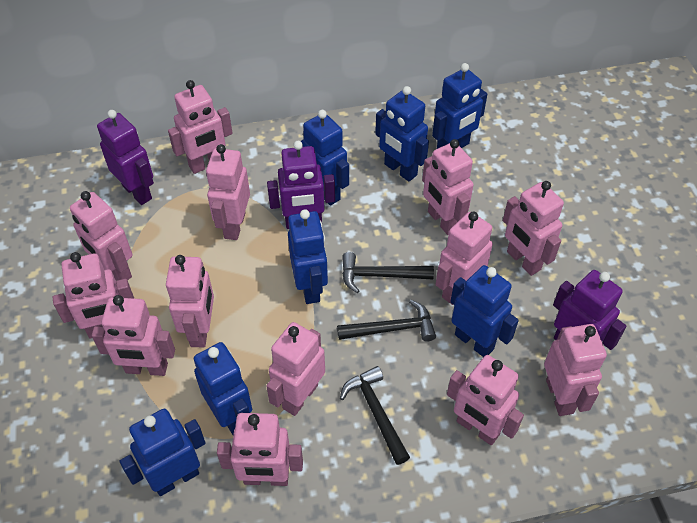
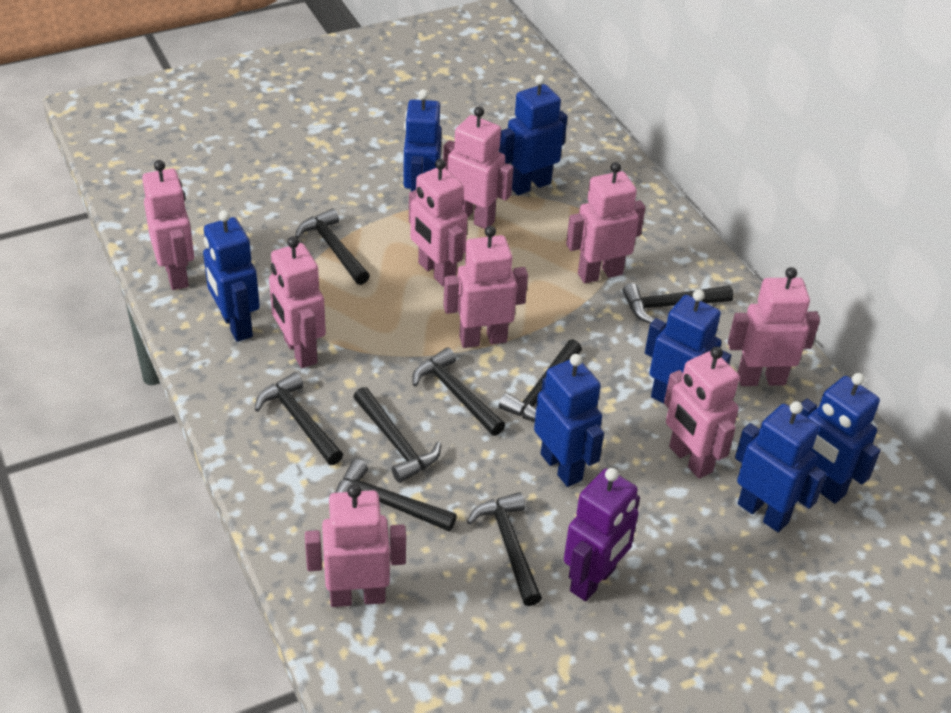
black hammer: [337,300,436,342] [340,366,410,465] [342,252,434,293] = 3 -> [255,372,343,465] [295,208,370,285] [335,459,457,532] [353,387,441,483] [412,347,505,436] [467,492,542,606] [499,339,582,422] [622,283,734,324] = 8
pink robot: [53,252,134,338] [70,191,133,281] [92,295,175,376] [166,255,214,347] [168,80,233,174] [206,144,250,240] [217,413,303,486] [266,322,325,416] [422,139,474,235] [435,212,493,305] [447,355,524,445] [503,181,564,276] [544,324,607,416] = 13 -> [142,160,194,290] [269,236,326,368] [305,484,406,607] [409,159,468,287] [443,106,514,229] [443,226,528,348] [566,162,645,283] [664,347,739,479] [728,267,820,386] = 9
purple robot: [97,110,154,205] [267,141,335,229] [553,270,627,350] = 3 -> [564,468,640,601] = 1

